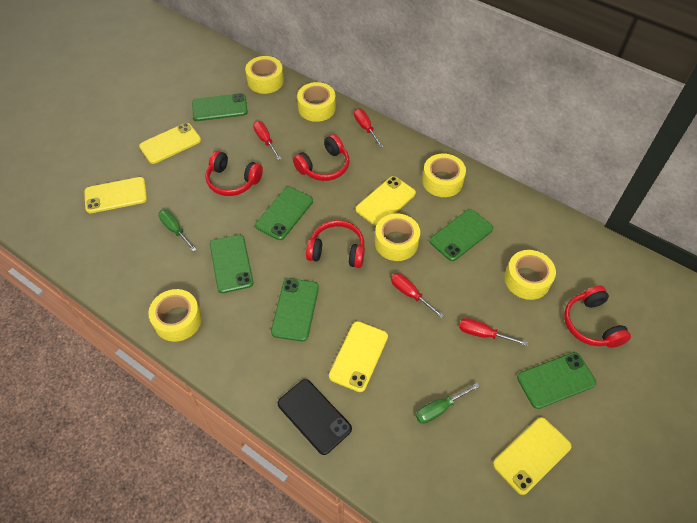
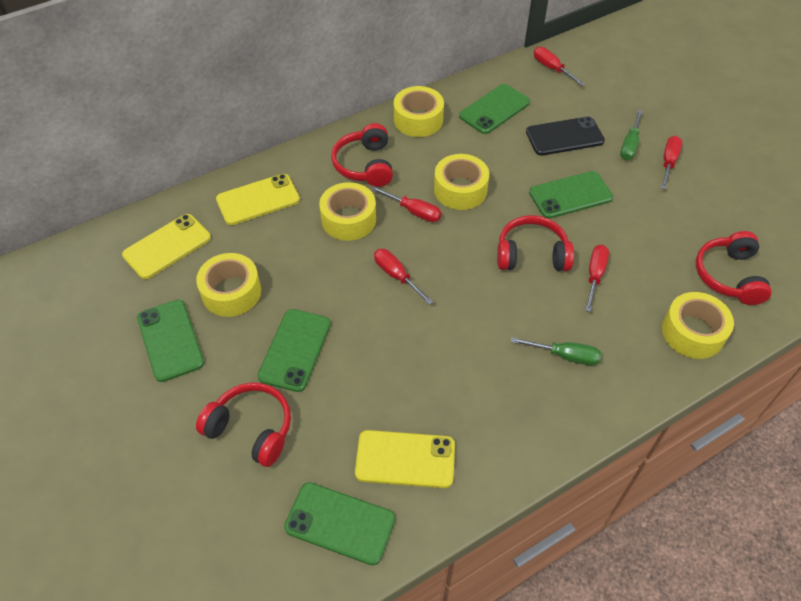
green phone: [192,93,248,121] [210,234,254,293] [255,187,313,240] [271,278,319,341] [430,209,493,261] [517,352,596,409] = 6 -> [137,300,204,382] [257,309,331,392] [284,482,395,565] [459,84,530,134] [529,171,613,219] = 5
red screwdriver: [253,121,281,160] [354,109,383,148] [391,273,444,318] [459,318,528,346] = 4 -> [371,186,441,222] [374,249,433,305] [534,47,585,86] [585,245,609,312] [661,136,682,189] = 5
yellow phone: [84,177,147,213] [139,123,201,164] [329,321,388,392] [356,176,416,226] [493,417,572,495] = 5 -> [122,214,211,279] [216,174,300,225] [355,430,455,488] = 3
yellow tape: [148,289,202,342] [245,56,284,94] [297,82,336,122] [375,213,420,261] [422,154,466,197] [505,250,556,300] = 6 -> [196,253,261,317] [319,182,376,241] [394,86,444,137] [434,154,489,210] [662,292,734,359] = 5

